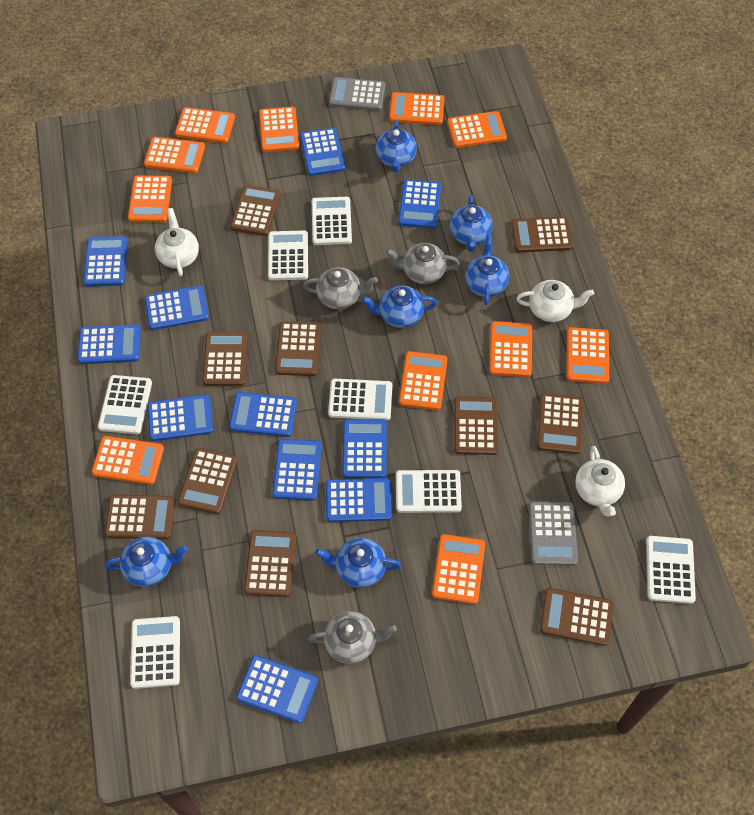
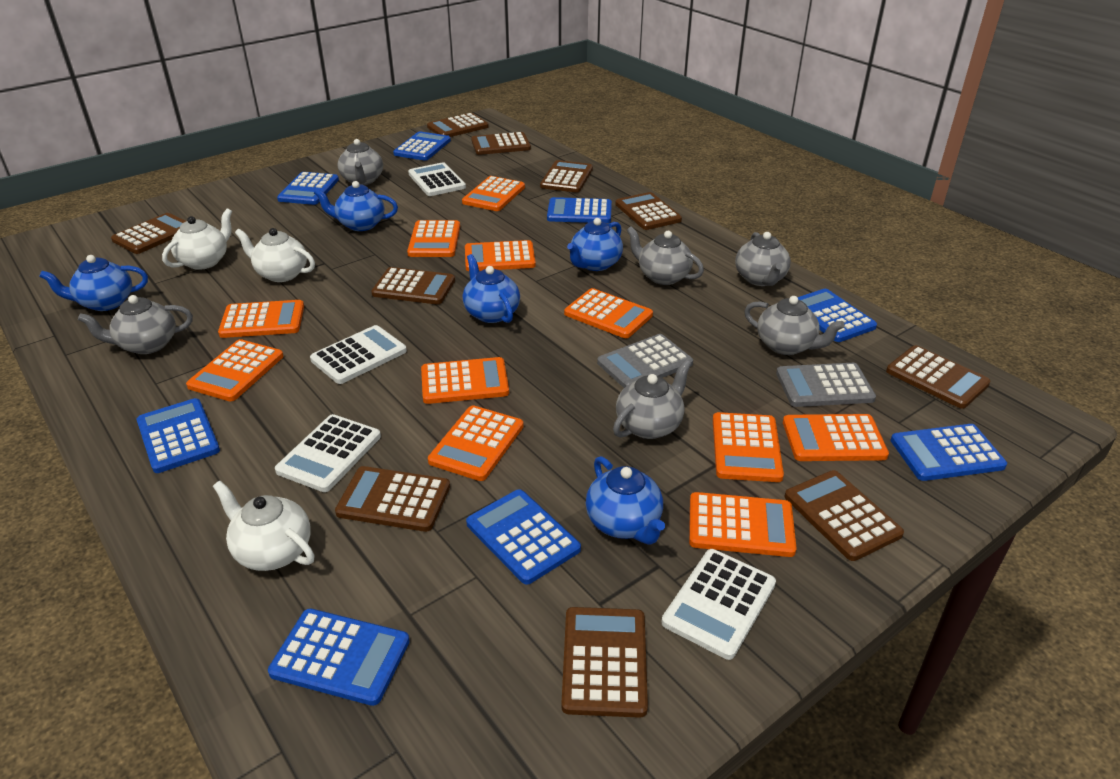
blue calculator: [77,324,141,364] [83,236,128,287] [145,285,209,330] [147,394,213,441] [229,392,297,437] [236,655,318,723] [272,439,322,501] [300,128,345,176] [326,478,392,522] [342,419,387,478] [398,179,441,229] = 11 -> [137,398,220,473] [268,609,410,706] [277,172,339,205] [393,131,451,161] [466,489,581,585] [547,197,612,223] [798,289,877,342] [890,424,1007,481] = 8
blue teapot: [104,537,188,587] [315,538,401,588] [362,285,437,328] [375,120,417,173] [449,195,493,252] [465,235,509,306] = 6 -> [39,255,148,311] [314,181,398,231] [463,254,520,323] [567,218,623,271] [586,456,665,545] = 5
grey teapot: [303,267,378,309] [308,611,397,664] [386,243,460,284] = 3 -> [78,295,193,354] [338,139,383,185] [613,360,691,439] [627,227,704,285] [735,232,791,286] [744,296,845,355] = 6
white calculator: [98,375,152,434] [130,616,180,689] [268,230,308,281] [312,197,352,245] [328,379,392,420] [396,470,462,513] [646,536,696,604] = 7 -> [275,414,381,492] [310,325,407,384] [408,162,466,196] [661,549,776,660] = 4

